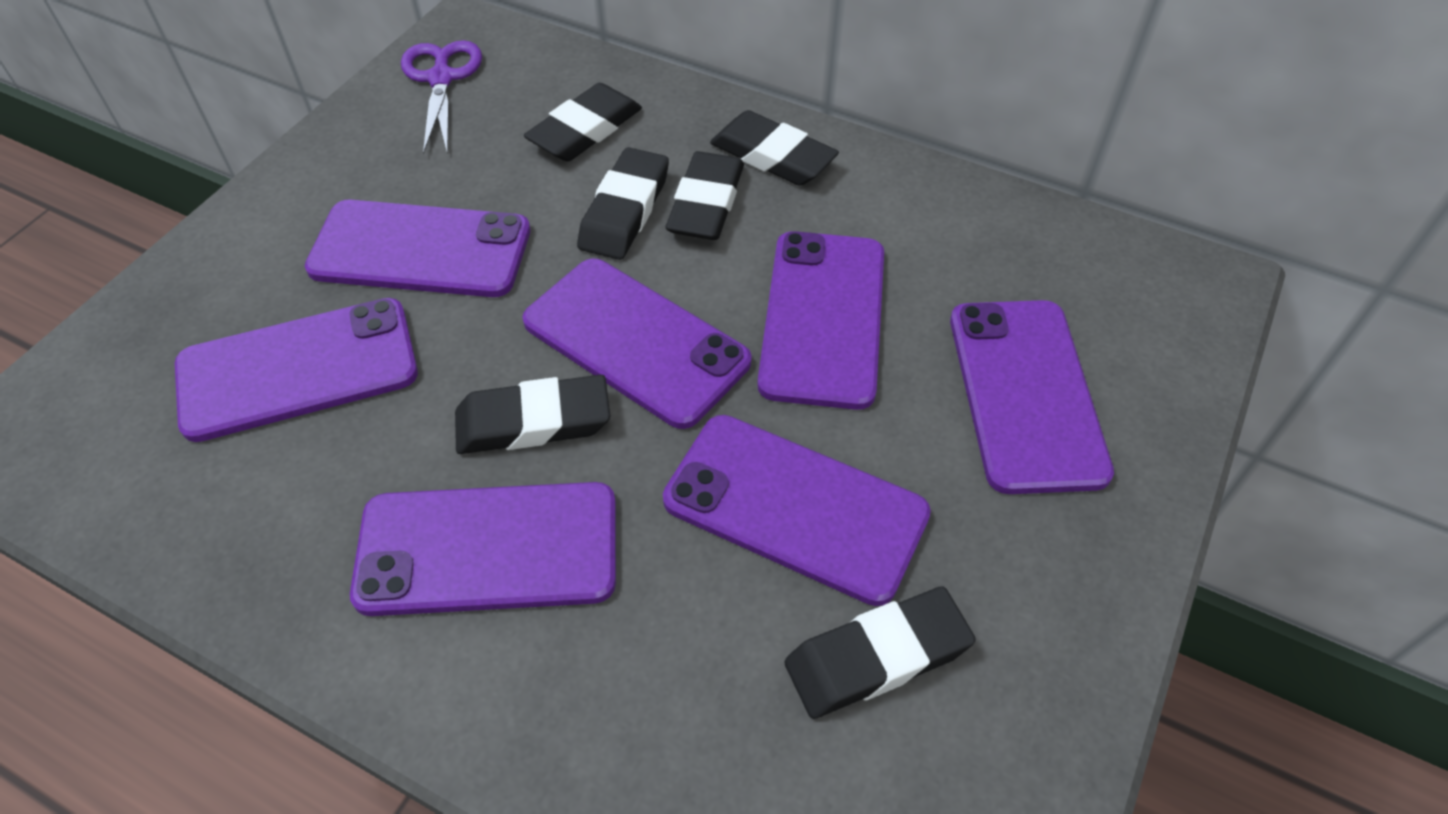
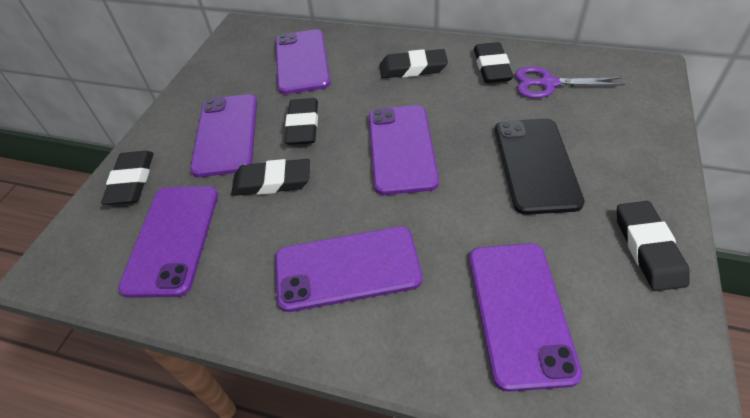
black phone: none = 0 -> [495,118,585,215] = 1
purple phone: [175,298,418,442] [305,200,530,297] [350,482,616,616] [522,258,752,429] [663,415,931,606] [757,231,884,410] [950,300,1114,494] = 7 -> [118,186,218,298] [190,94,257,177] [275,226,423,312] [276,29,331,94] [369,105,439,195] [469,243,582,392] = 6

